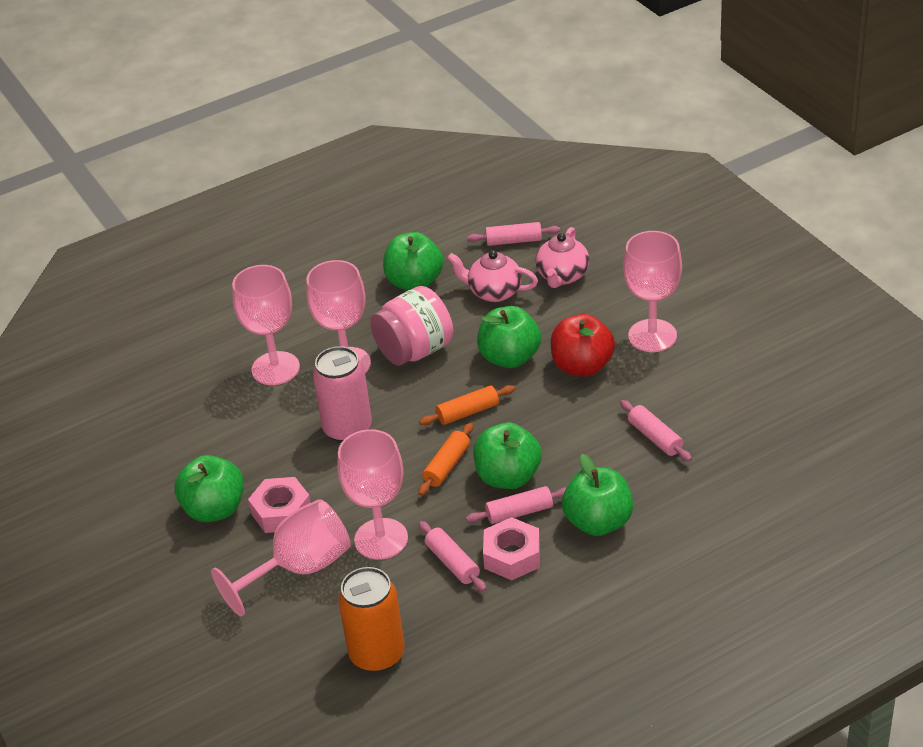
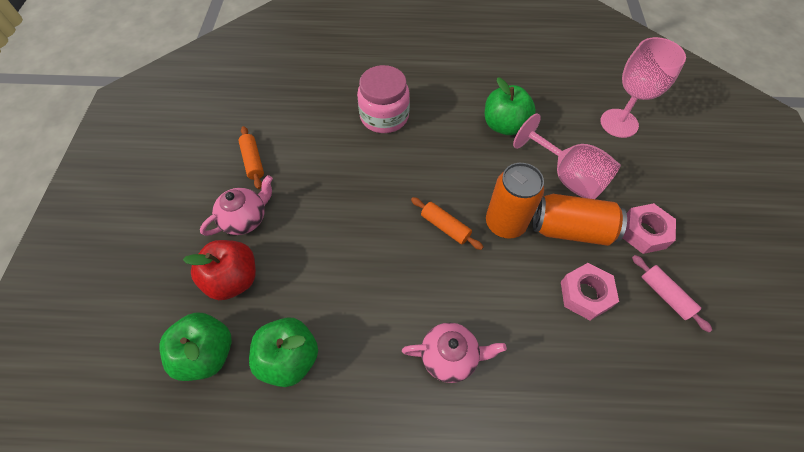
green apple: [174,455,244,522] [383,232,443,290] [473,422,542,489] [477,306,541,368] [562,454,633,536] = 5 -> [159,312,232,381] [249,317,318,387] [485,78,536,135] = 3
orange can: [338,567,405,673] = 1 -> [486,163,544,239] [533,194,627,246] = 2
pink can: [313,346,372,443] = 1 -> none = 0
pink goblet: [211,499,351,617] [232,265,300,385] [306,260,371,373] [337,429,408,560] [623,231,682,352] = 5 -> [513,113,621,199] [600,37,686,138] = 2
pink rolling pin: [419,521,487,592] [466,486,566,524] [467,222,560,246] [620,400,692,462] = 4 -> [632,255,712,332] = 1

